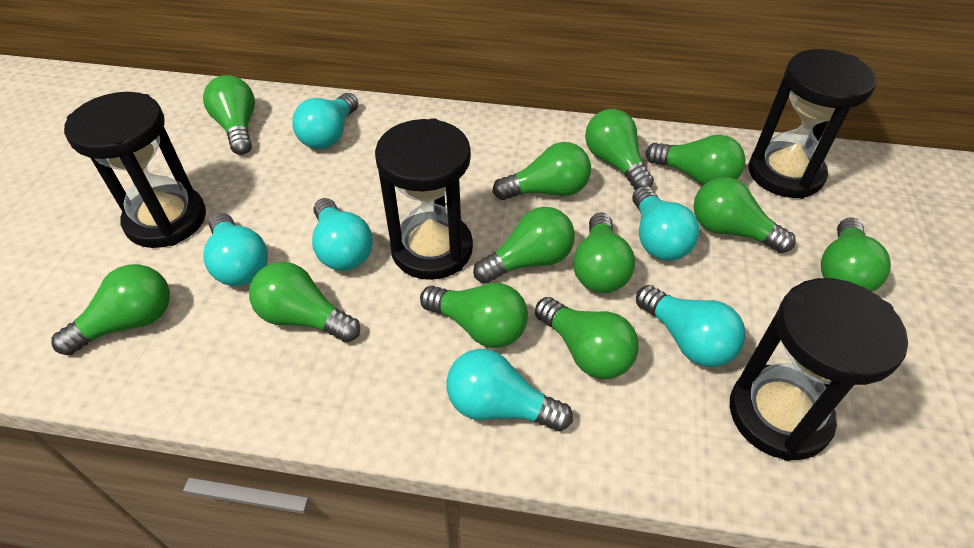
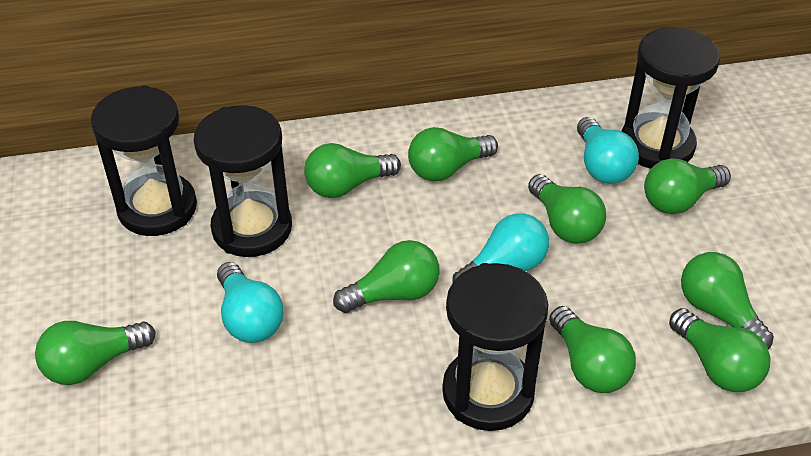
green light bulb: [51,264,170,355] [203,75,255,155] [249,262,360,342] [420,283,528,348] [473,207,575,284] [493,142,591,200] [535,297,639,379] [573,212,635,293] [585,109,654,190] [646,135,745,185] [694,177,796,253] [821,218,891,292] = 12 -> [35,321,156,385] [304,143,401,198] [333,240,440,313] [408,127,498,182] [528,174,606,244] [549,306,636,393] [644,158,731,214] [669,308,770,392] [681,252,774,350] = 9
turquoise light bulb: [203,213,268,286] [292,93,358,149] [312,198,373,271] [446,349,573,431] [632,186,700,261] [636,285,746,367] = 6 -> [217,262,284,343] [452,213,549,283] [577,117,639,184] = 3

